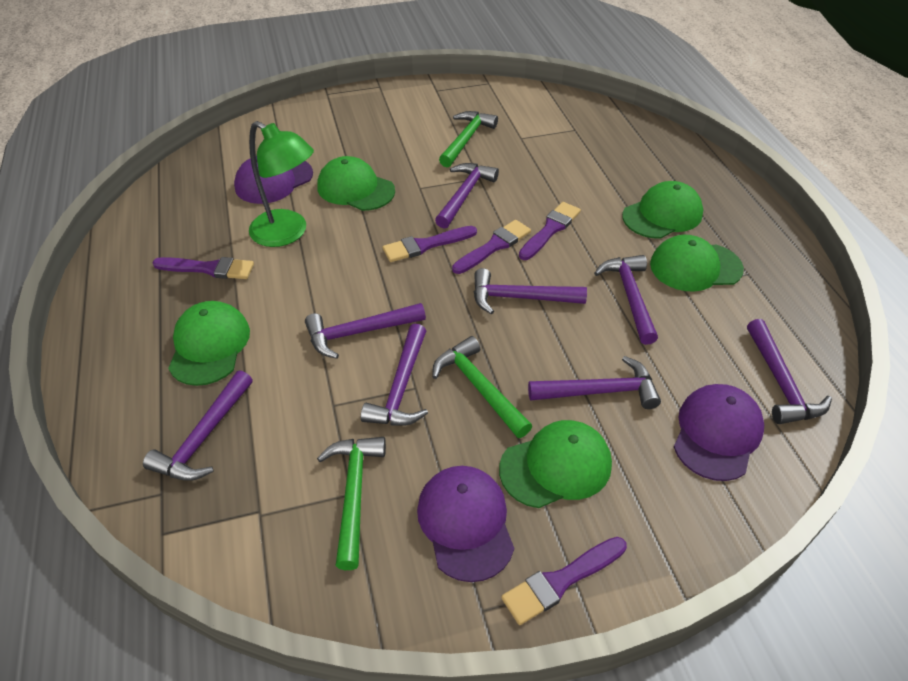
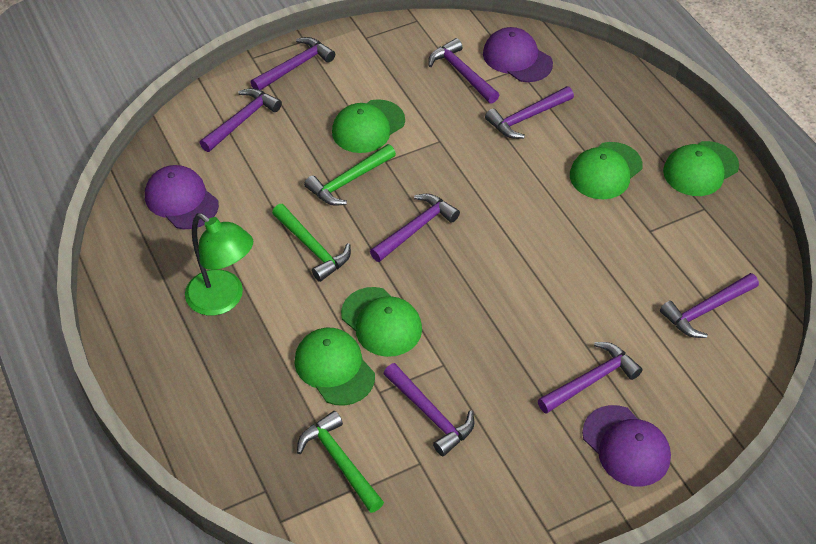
purple brush: [153,257,254,279] [383,226,477,262] [452,220,531,274] [501,537,627,625] [519,202,581,260] = 5 -> none = 0

